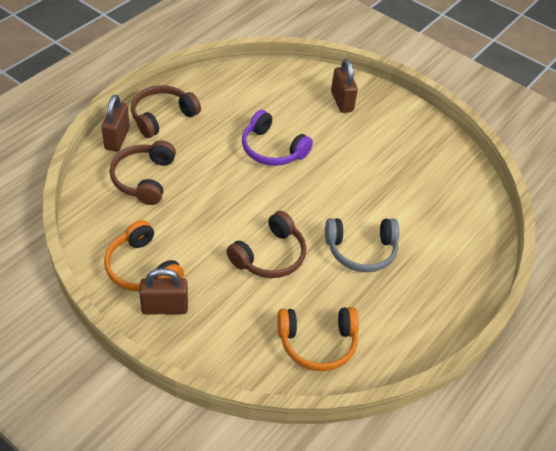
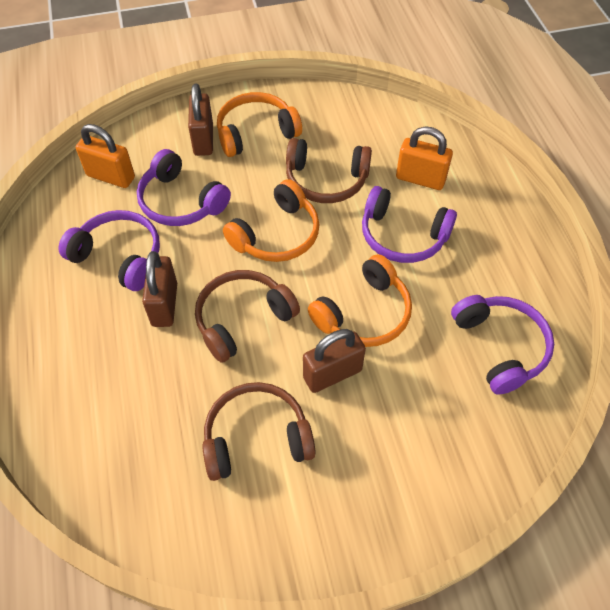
grey headphones: [325,218,399,272] = 1 -> none = 0
orange headphones: [104,220,184,292] [277,307,359,371] = 2 -> [217,92,302,157] [223,179,320,262] [308,254,412,347] = 3
orange padlock: none = 0 -> [76,124,135,188] [396,126,453,190] = 2
purple headphones: [242,110,313,166] = 1 -> [58,210,160,291] [137,149,231,226] [362,186,457,263] [451,295,554,395] = 4

